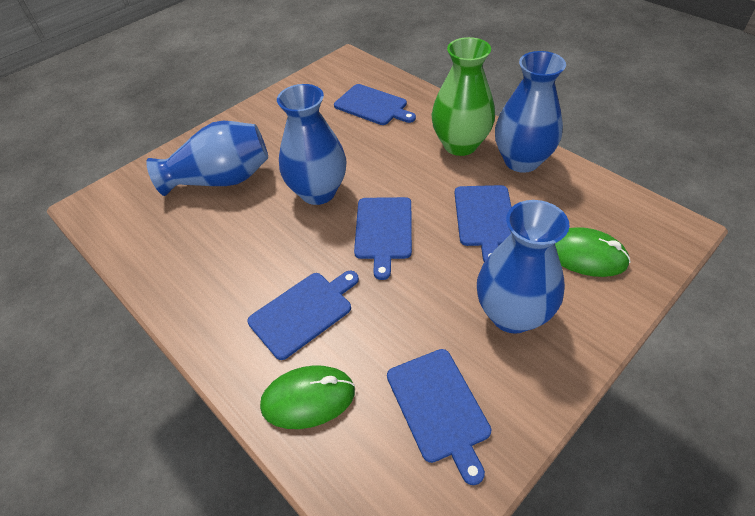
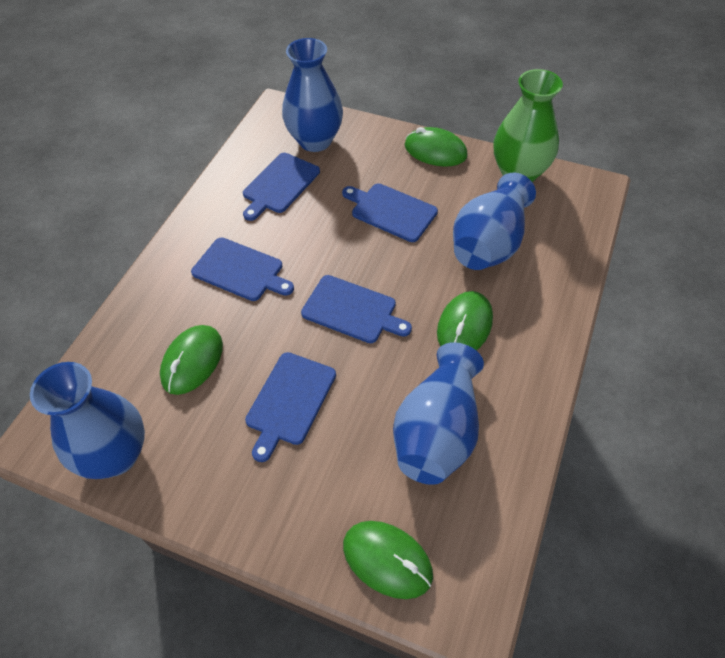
green mouse: [260,366,355,429] [555,227,631,277] = 2 -> [160,325,223,395] [343,521,433,599] [405,127,468,167] [437,291,493,350] = 4

